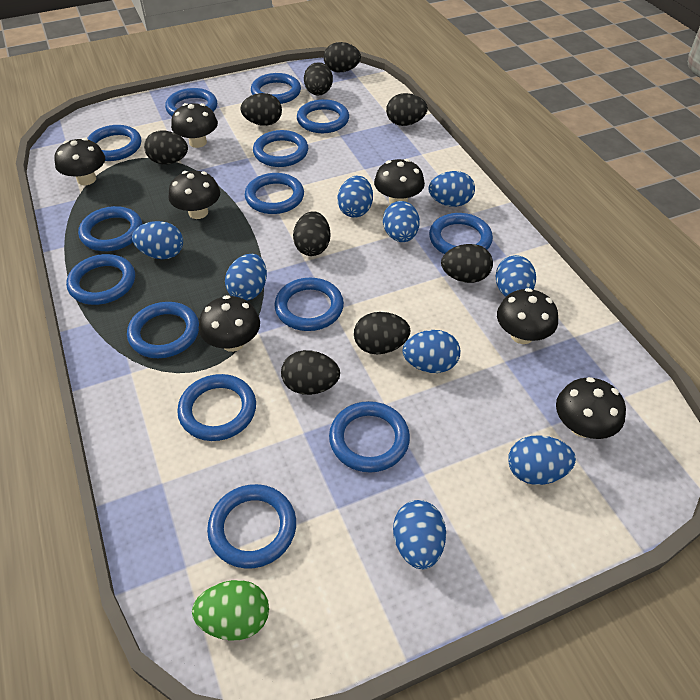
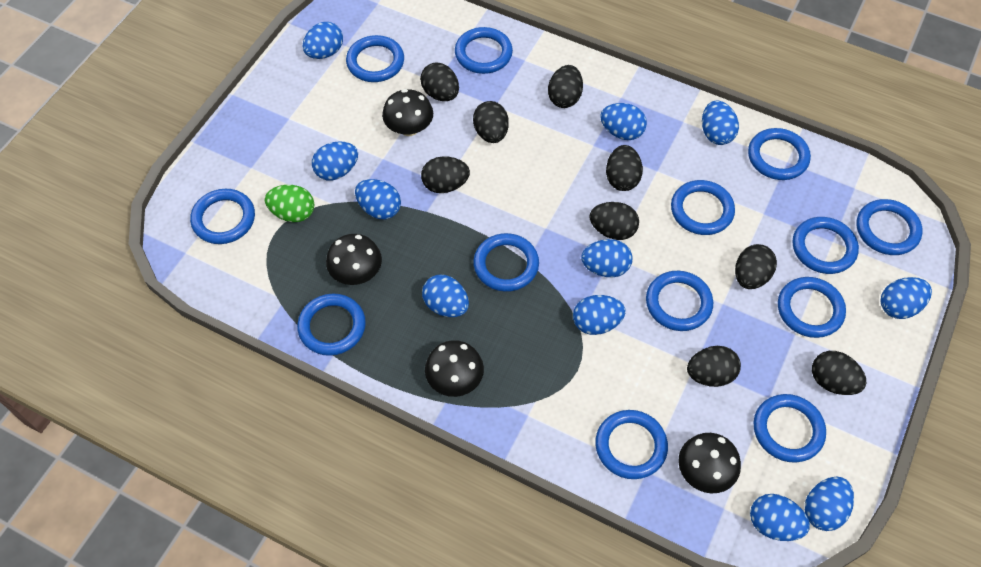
black mushroom: [55,138,105,185] [169,171,220,219] [171,103,218,148] [199,295,260,352] [374,159,425,204] [497,288,558,344] [556,377,626,439] = 7 -> [326,234,382,285] [382,89,433,136] [425,340,484,397] [678,433,741,493] = 4
blue egg: [132,221,183,259] [225,254,267,301] [338,176,373,217] [383,201,420,242] [393,500,446,569] [403,330,460,373] [429,171,475,207] [495,255,536,297] [508,435,576,485] = 9 -> [303,22,343,59] [312,141,358,181] [355,179,401,219] [422,275,469,317] [573,295,626,335] [581,239,633,277] [600,103,647,140] [702,101,739,145] [750,494,810,541] [805,477,854,531] [880,277,932,319] = 11
blue ring: [66,254,135,305] [78,206,142,251] [87,125,141,161] [127,302,199,358] [165,88,217,116] [177,374,256,441] [207,484,296,569] [245,173,304,214] [251,73,301,104] [253,130,308,167] [275,278,344,331] [297,99,349,133] [329,401,410,473] [429,213,493,254] = 14 -> [190,189,255,244] [297,294,366,356] [346,35,404,82] [455,27,513,74] [473,233,539,292] [595,410,668,479] [646,271,713,331] [671,180,735,235] [748,128,811,180] [754,394,826,463] [778,277,846,338] [793,217,859,274] [857,199,923,255] = 13

